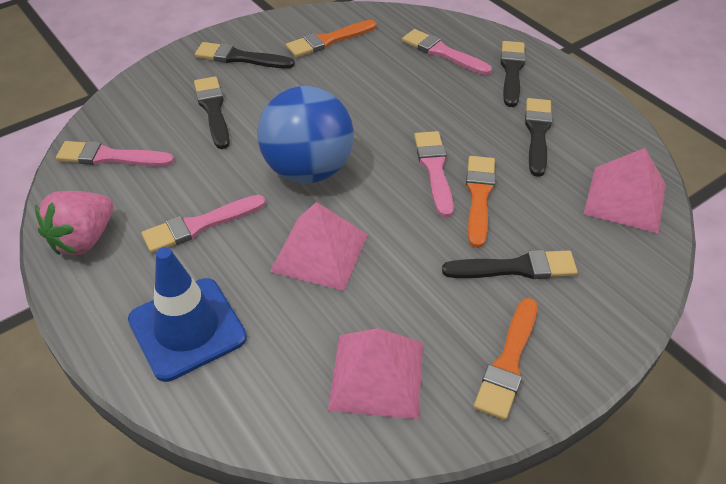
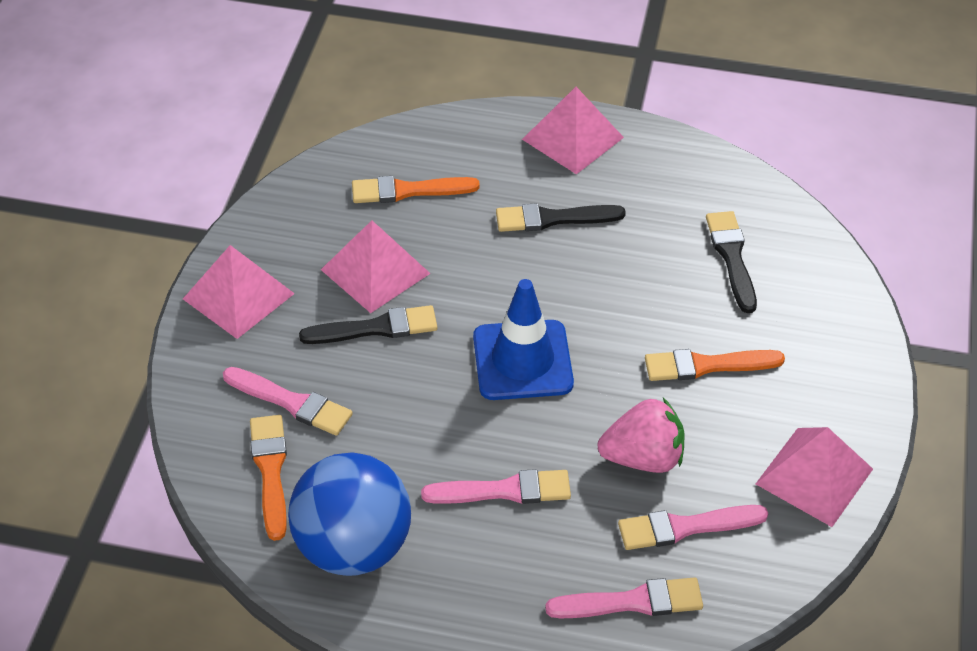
black brush: [194,77,230,149] [195,42,295,69] [442,250,578,279] [500,41,525,107] [525,98,552,177] = 5 -> [299,305,437,344] [496,203,626,232] [706,211,757,313] = 3
pink pyramid: [270,202,368,291] [328,328,423,419] [584,148,666,234] = 3 -> [183,245,295,339] [321,220,431,313] [522,87,624,174] [756,427,873,527] = 4

